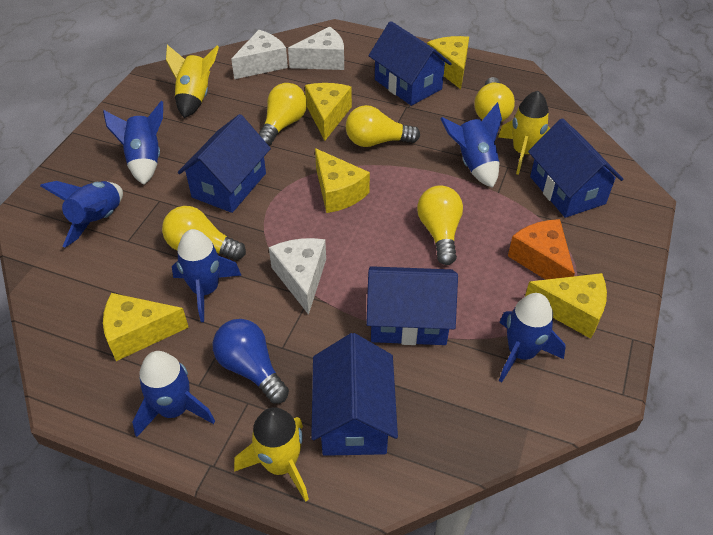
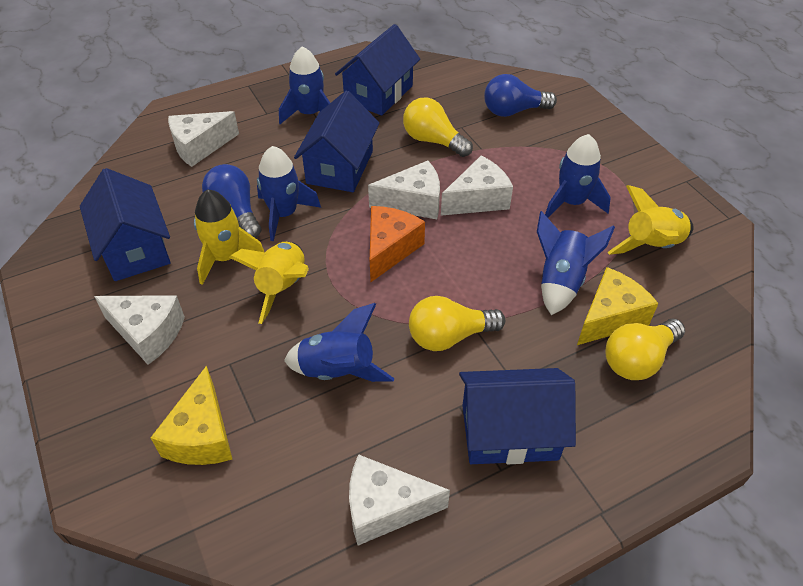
blue house: [178,114,271,213] [311,333,398,456] [366,266,458,345] [368,21,452,106] [528,118,623,218] = 5 -> [80,168,171,281] [294,91,380,192] [335,24,420,115] [459,368,576,464] = 4
blue light bulb: [213,319,289,404] = 1 -> [202,164,261,238] [484,74,557,117] = 2
blue rocket: [40,181,123,248] [103,101,163,185] [132,351,215,437] [172,229,242,322] [440,102,502,188] [499,293,566,382] = 6 -> [257,146,321,241] [279,46,330,124] [284,303,395,382] [537,211,615,315] [545,134,611,218] = 5
white cheese: [231,30,288,79] [269,238,326,315] [288,27,344,70] = 3 -> [94,295,185,365] [168,111,239,167] [349,454,450,546] [368,161,440,219] [441,156,513,216] = 5
yellow cheese: [103,293,189,361] [305,83,352,141] [315,148,370,213] [427,36,469,89] [525,273,607,339] = 5 -> [151,366,232,465] [577,267,659,345] = 2
yellow light bulb: [162,206,246,260] [259,83,307,146] [346,105,420,147] [417,185,463,265] [474,77,515,122] = 5 -> [403,97,473,157] [409,296,505,351] [605,319,685,380] = 3

